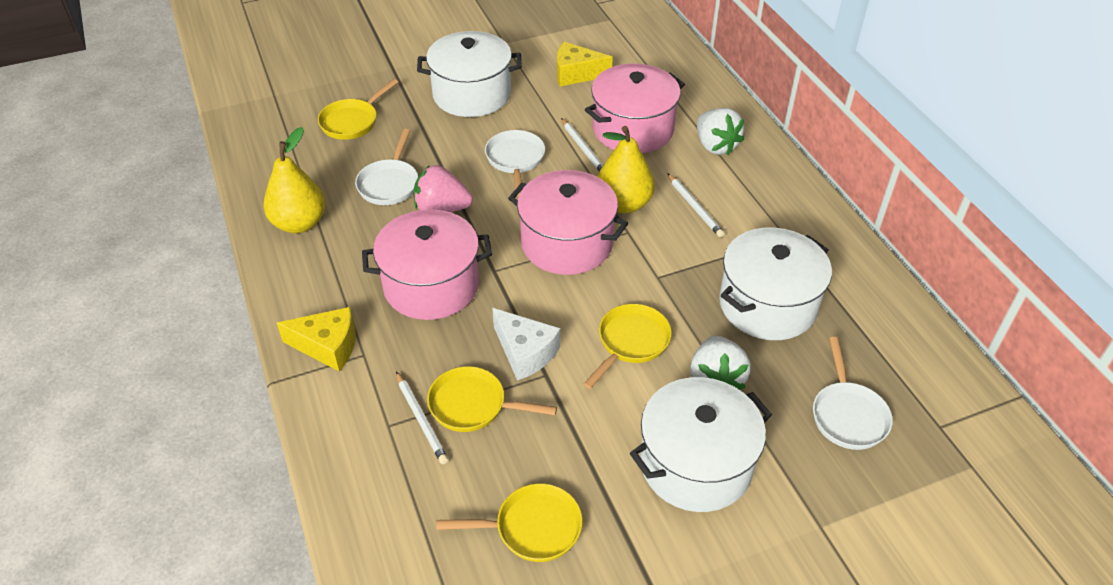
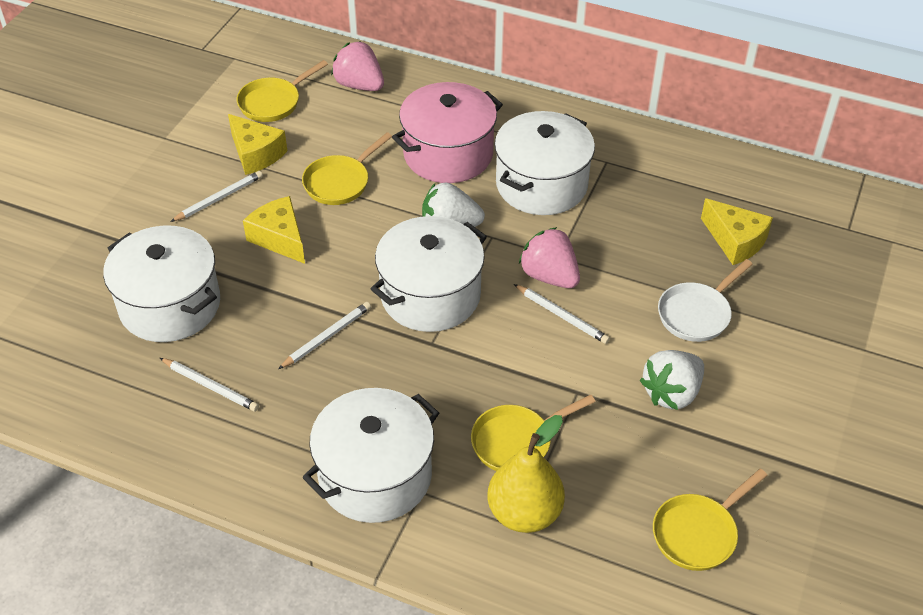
pink pot: [362,209,492,320] [508,170,628,275] [585,64,685,153] = 3 -> [392,82,503,183] = 1
pink strawberry: [414,165,473,212] = 1 -> [331,41,384,91] [519,227,580,288] = 2
white cheese: [492,308,560,381] = 1 -> none = 0
white pan: [355,129,418,205] [485,130,545,197] [813,337,893,450] = 3 -> [658,259,752,342] = 1
white pencil: [396,372,449,464] [561,118,603,172] [667,173,725,237] = 3 -> [160,358,259,412] [170,171,263,222] [278,302,371,369] [514,284,610,344] = 4
white pot: [417,31,522,117] [630,377,772,512] [719,228,832,340] = 3 -> [103,226,220,342] [302,388,439,523] [371,216,487,332] [495,111,595,215] = 4
yellow cheese: [277,307,356,371] [557,42,613,86] = 2 -> [228,114,287,175] [243,196,305,264] [701,198,773,265] = 3
yellow pear: [264,127,325,233] [597,126,655,213] = 2 -> [488,415,565,533] = 1

